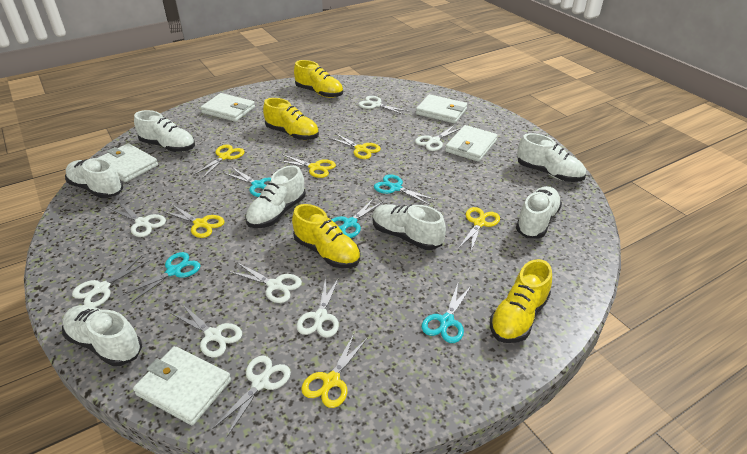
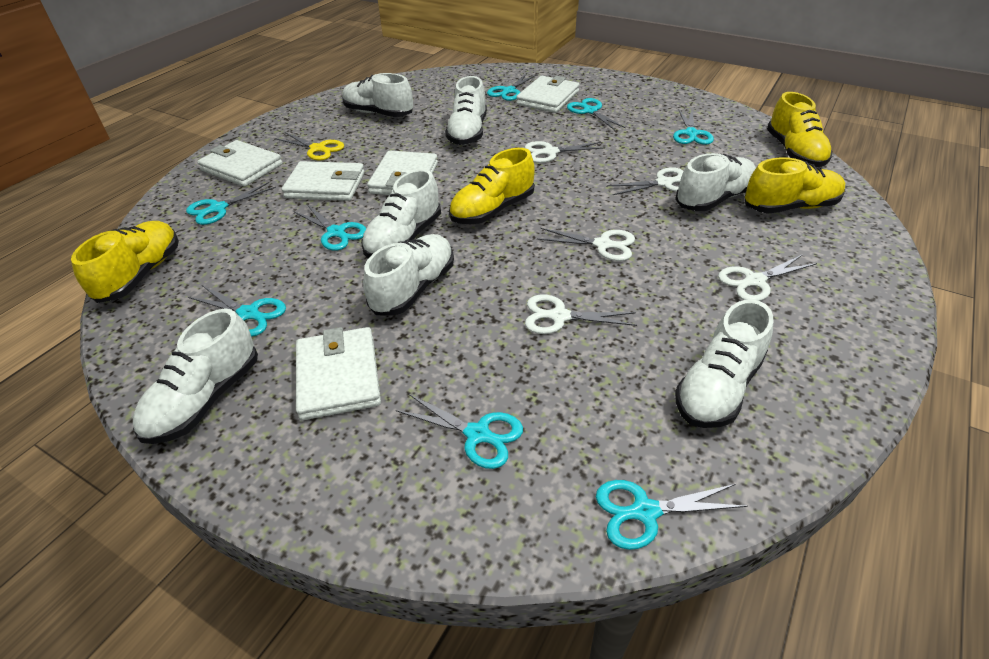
turquoise scissors: [123,252,201,303] [224,167,271,197] [331,198,384,238] [374,174,436,205] [422,284,472,343] = 5 -> [186,182,276,225] [188,285,286,337] [293,204,366,251] [396,393,523,469] [487,73,537,101] [567,98,626,130] [596,480,748,550] [673,110,714,145] = 8
white scissors: [72,256,150,307] [109,202,166,237] [170,304,242,358] [212,356,291,437] [228,263,302,303] [296,277,339,338] [358,96,409,115] [415,125,461,151] = 8 -> [524,141,605,163] [525,295,637,334] [537,228,635,261] [607,167,684,195] [718,254,817,301] = 5
yellow scissors: [163,204,224,238] [194,144,244,179] [276,154,336,178] [301,334,367,408] [328,133,381,159] [458,207,500,251] = 6 -> [275,132,344,161] = 1

